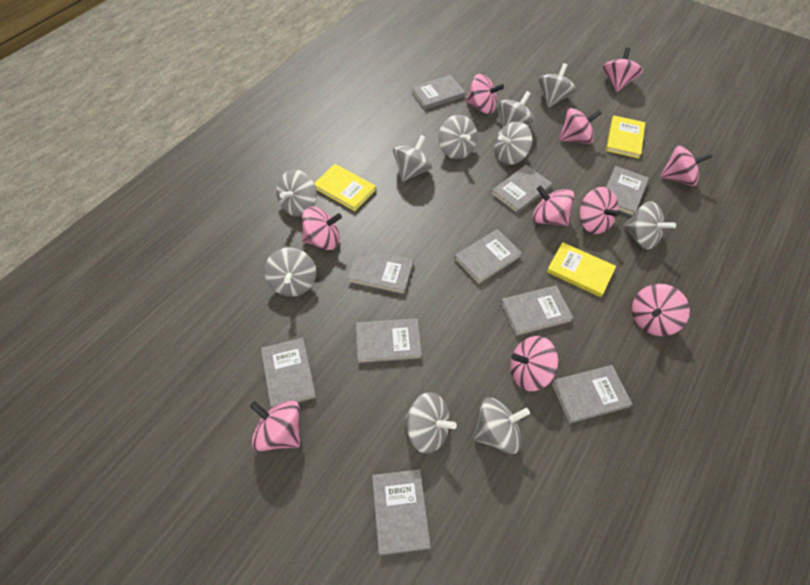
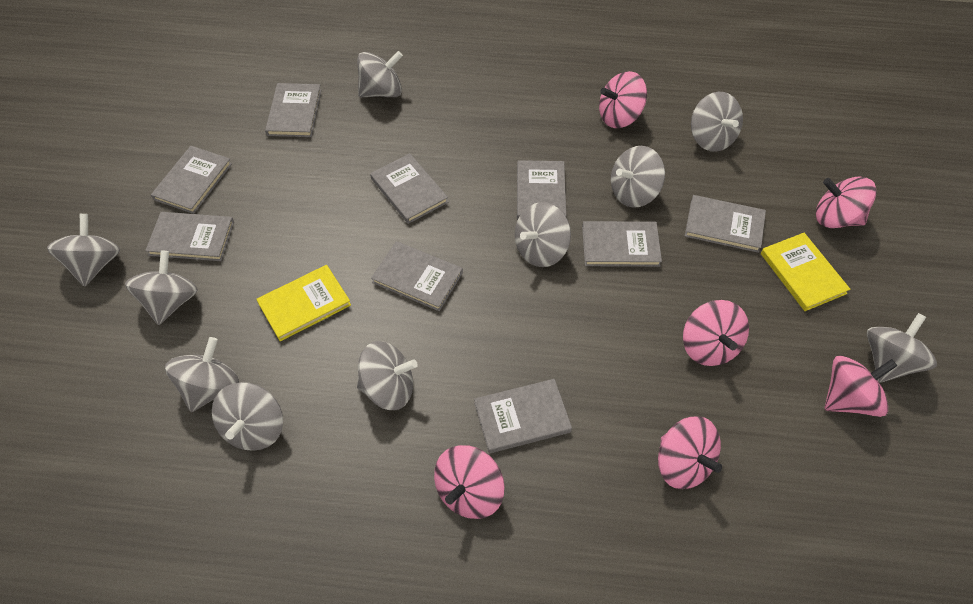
grey book: [261,338,316,409] [347,248,413,294] [356,318,422,363] [372,469,431,556] [411,75,465,110] [454,229,522,284] [491,165,552,214] [501,285,574,336] [551,365,633,424] [606,166,649,216] = 10 -> [145,212,234,261] [151,146,232,214] [265,83,321,137] [370,153,448,224] [371,241,463,311] [474,379,572,453] [517,160,566,220] [582,221,662,267] [685,195,766,253] = 9
pink spinning top: [250,400,300,451] [302,207,342,250] [465,74,504,114] [510,336,558,391] [533,185,575,226] [559,108,602,144] [579,187,620,234] [603,48,643,92] [632,284,690,336] [660,145,712,186] = 10 -> [434,445,505,519] [599,71,647,128] [658,416,722,489] [683,300,749,366] [816,177,876,228] [825,356,897,417] = 6
yellow book: [314,164,376,211] [547,242,616,297] [606,115,645,158] = 3 -> [256,265,351,341] [761,233,850,311] = 2

